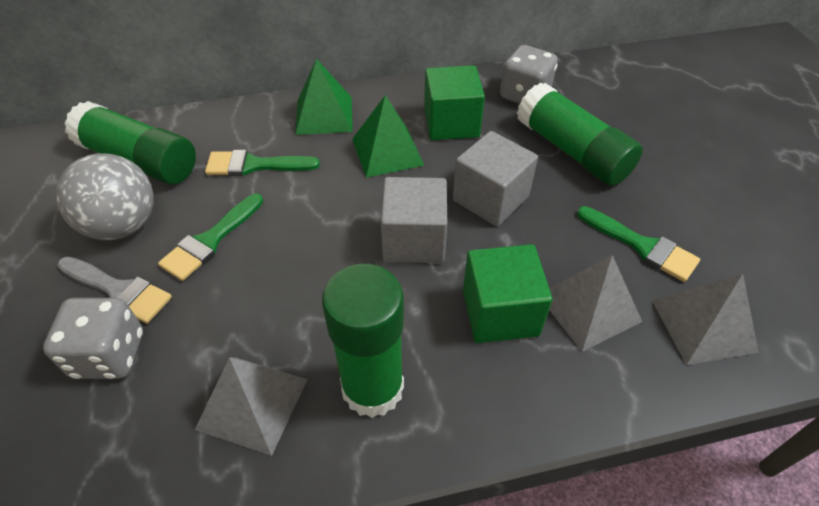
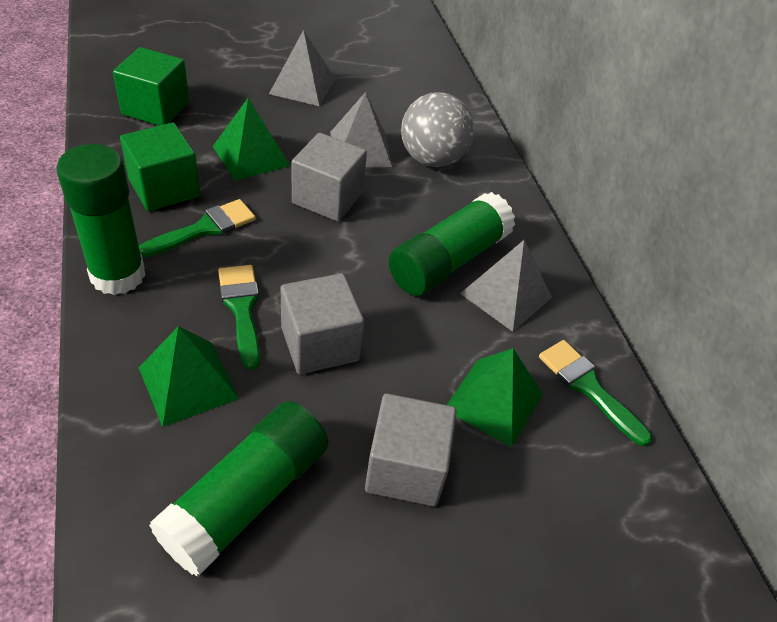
green pyramid: [295,59,353,135] [352,95,424,178] = 2 -> [139,326,239,427] [213,98,290,181] [447,348,543,447] = 3
grey brush: [57,257,172,324] = 1 -> none = 0
grey cube: [381,177,447,263] [453,131,538,226] = 2 -> [281,273,364,374] [292,133,367,222] [365,393,457,506] = 3
grey dice: [43,298,143,379] [500,45,558,104] = 2 -> none = 0

